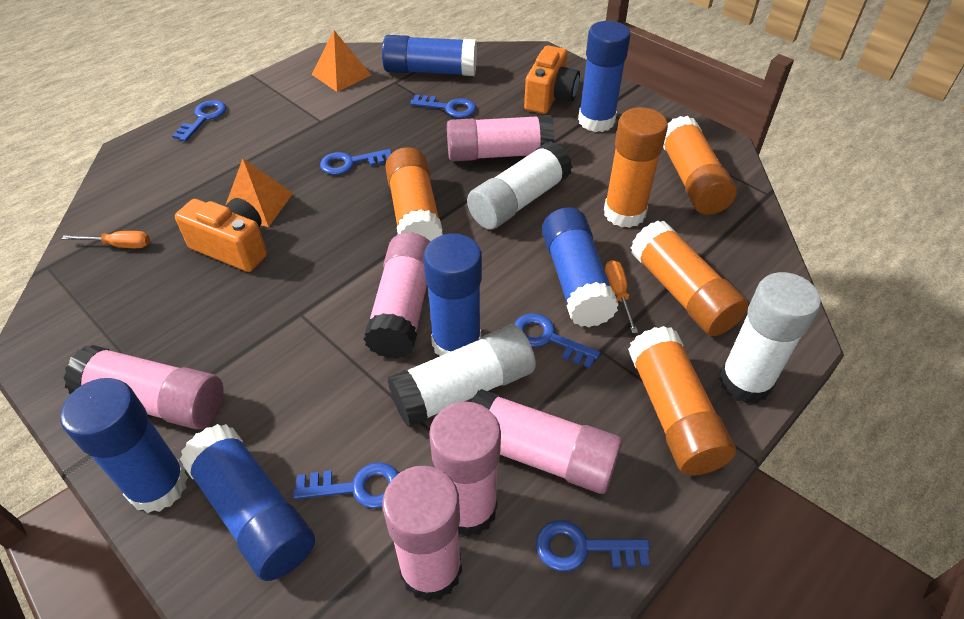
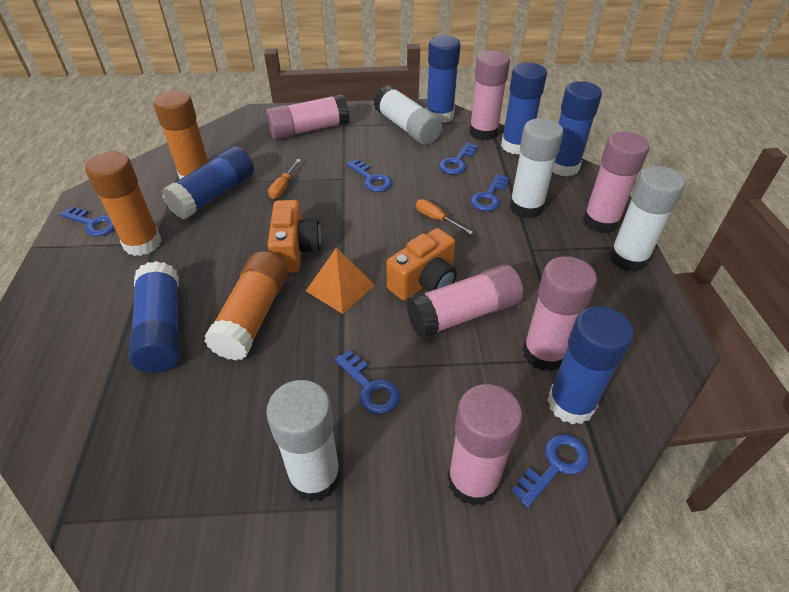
orange glue stick: [385,147,443,242] [604,107,668,228] [628,326,736,476] [631,220,748,336] [663,116,737,215] = 5 -> [85,152,161,256] [153,90,208,179] [204,251,288,361] = 3
orange pyramid: [226,159,293,227] [312,30,371,92] = 2 -> [306,248,375,314] = 1
white glue stick: [387,325,536,428] [467,141,572,229] [719,272,821,404] = 3 -> [266,380,341,502] [374,85,442,145] [510,118,563,218] [609,166,685,272] = 4

